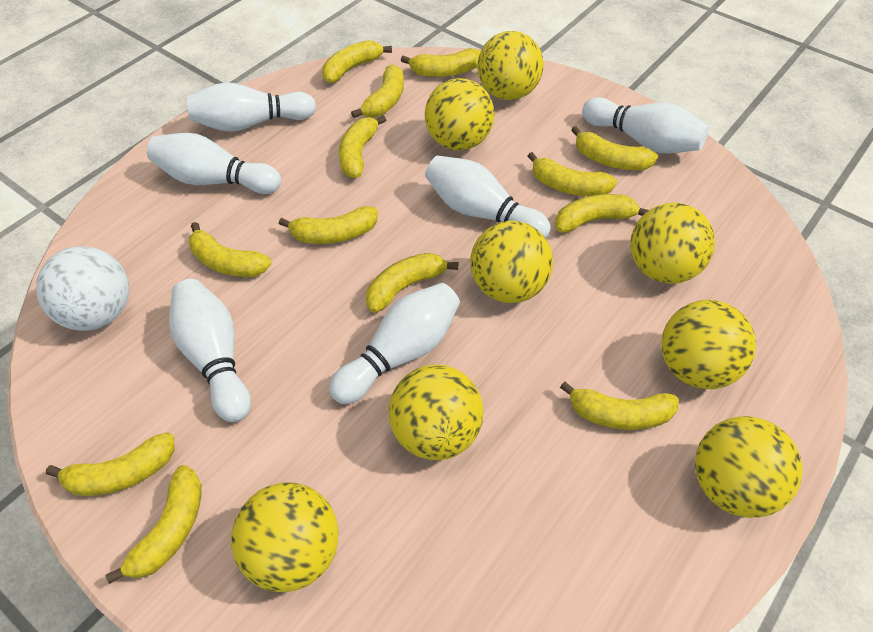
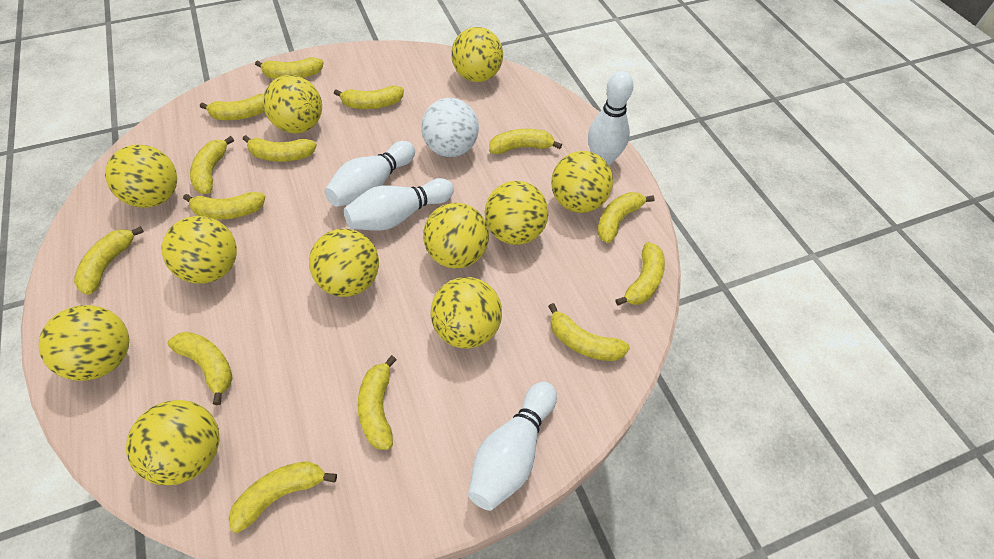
white bowling pin: [147,133,281,194] [169,279,251,422] [187,82,316,132] [329,283,460,404] [425,155,551,238] [582,97,709,154] = 6 -> [325,141,415,207] [344,178,454,231] [468,382,557,511] [588,71,634,166] = 4
yellow ball: [231,482,338,592] [389,364,483,460] [425,78,495,151] [470,221,553,303] [477,31,544,100] [630,203,715,284] [661,300,756,389] [695,416,803,518] = 8 -> [38,305,129,381] [105,145,177,208] [126,400,219,485] [162,216,237,284] [263,75,322,133] [309,229,379,297] [423,203,489,269] [430,277,502,349] [451,27,503,82] [485,181,548,245] [551,151,613,213] = 11
yellow banana: [46,432,175,496] [105,465,202,584] [189,222,272,277] [279,206,377,244] [322,40,392,83] [339,115,386,178] [351,64,404,118] [366,253,458,313] [401,48,481,77] [528,152,617,196] [555,194,649,233] [560,381,679,430] [571,126,658,170] = 13 -> [74,227,144,295] [167,332,233,405] [183,192,265,220] [190,136,234,194] [200,93,265,120] [228,461,337,533] [243,135,317,162] [255,57,324,79] [334,86,404,109] [358,355,397,450] [489,129,562,154] [548,303,630,361] [597,192,654,243] [615,242,665,306] = 14

